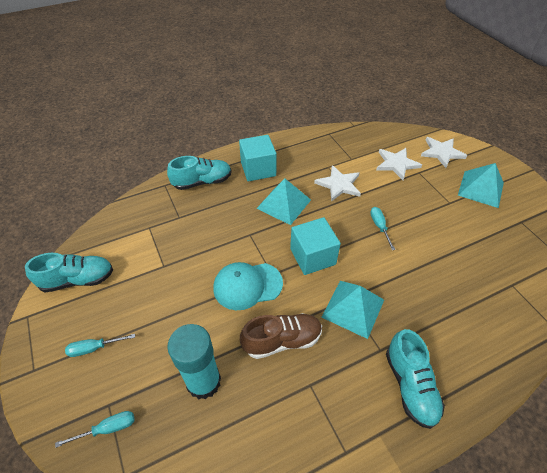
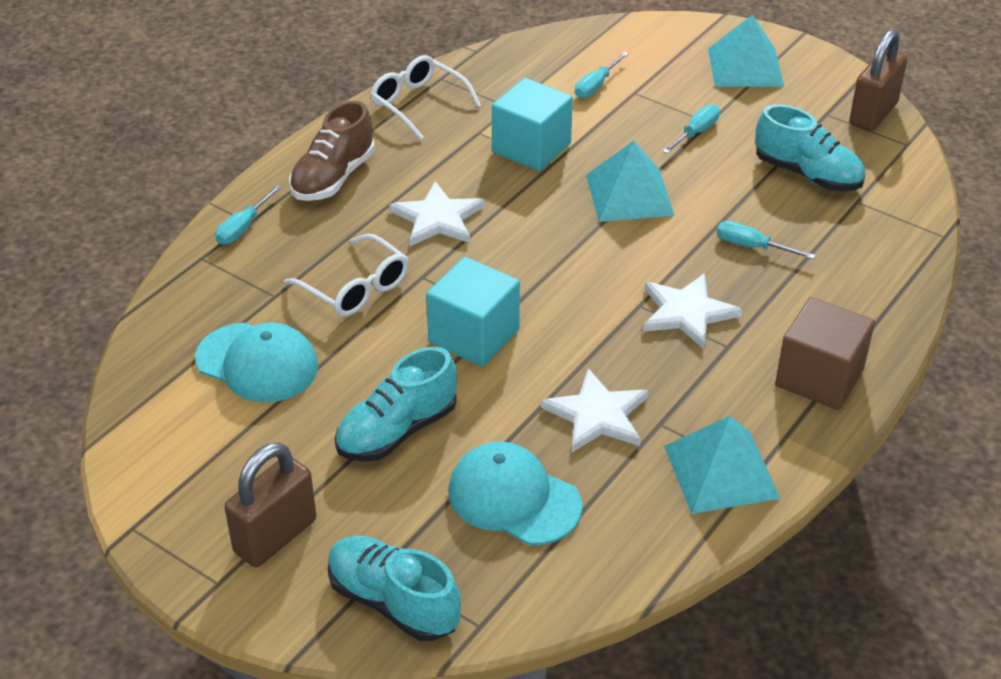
brown cube: none = 0 -> [775,297,875,410] = 1
brown padlock: none = 0 -> [225,443,316,567] [849,29,907,131] = 2
turquoise cap: [213,262,283,310] = 1 -> [195,322,318,402] [448,441,583,545] = 2
turquoise glue stick: [167,324,221,399] = 1 -> none = 0
turquoise screwdriver: [55,411,134,448] [65,334,135,357] [370,207,395,250] = 3 -> [215,185,282,245] [575,52,629,98] [662,104,720,154] [717,221,816,259] = 4
white glasses: none = 0 -> [284,234,408,317] [370,55,481,140] = 2

